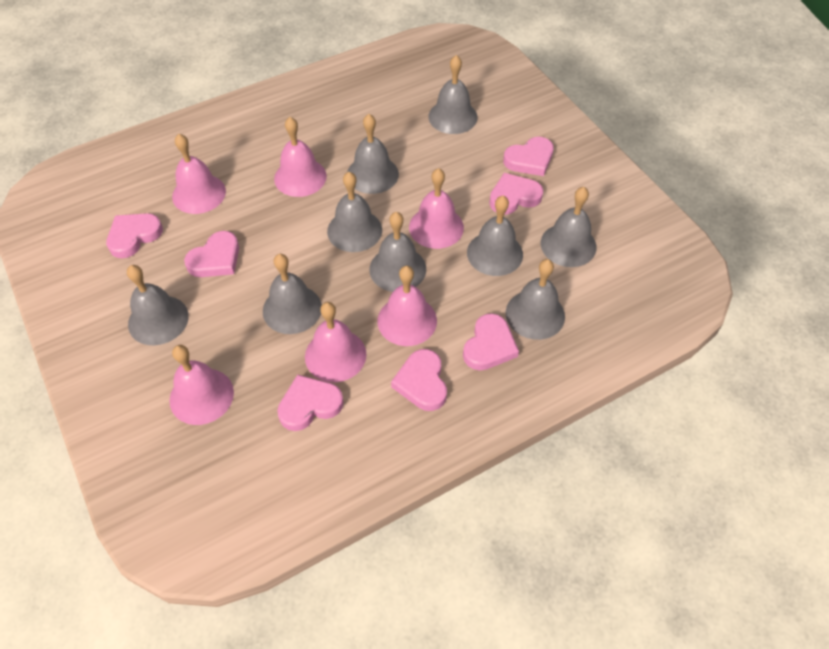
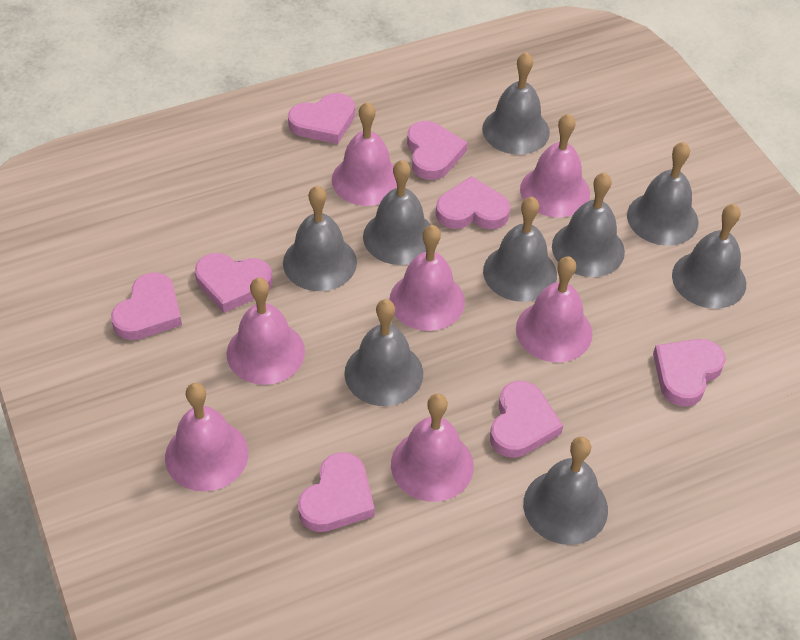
pink bell: [170,345,234,425] [172,134,226,214] [274,117,327,197] [305,302,366,382] [377,266,437,346] [409,168,464,249] = 6 -> [165,383,249,491] [226,278,305,385] [332,102,397,206] [390,225,465,331] [391,394,474,502] [516,256,593,362] [520,114,590,217] = 7
pink heart: [106,213,163,258] [184,231,239,277] [277,374,344,431] [391,349,447,411] [463,313,519,371] [489,173,543,215] [503,137,554,176] = 7 -> [111,272,182,340] [195,253,273,313] [288,93,355,144] [298,452,375,532] [407,121,467,180] [436,176,510,229] [490,381,563,458] [653,339,726,407] = 8

